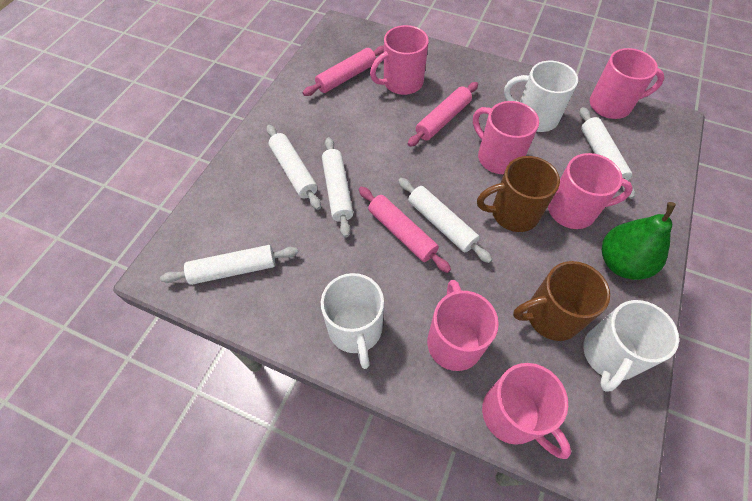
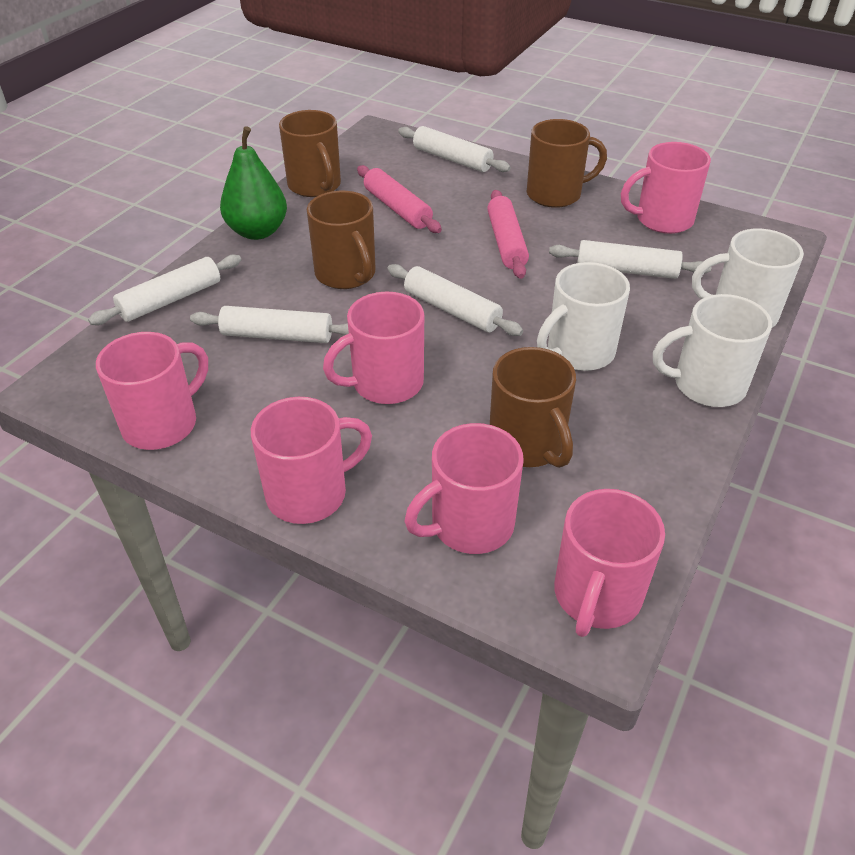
brown mug: [477,156,560,232] [513,261,610,341] = 2 -> [279,110,341,197] [307,191,376,289] [490,347,576,468] [527,119,607,208] = 4
pink rolling pin: [303,46,384,96] [359,187,451,273] [408,82,478,147] = 3 -> [357,165,442,233] [487,190,529,279] = 2

